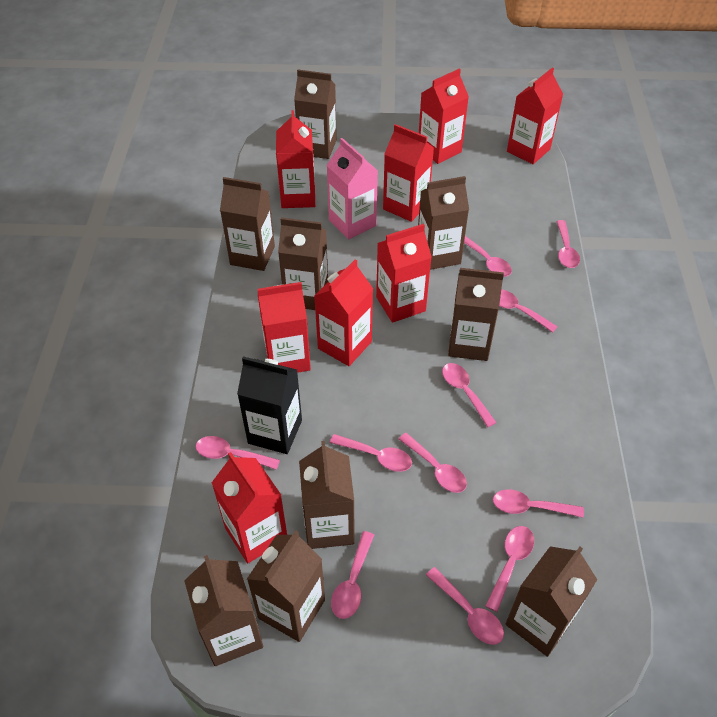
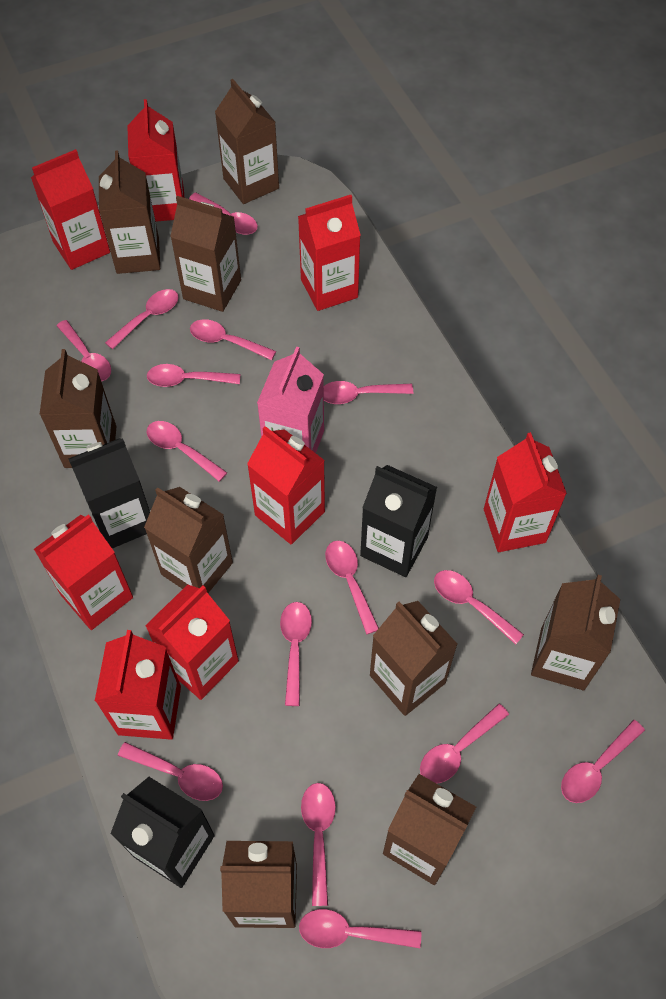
black carton: [237,356,302,454] = 1 -> [68,438,150,549] [110,777,215,888] [360,465,437,577] = 3
pink spoon: [196,436,280,470] [330,434,412,472] [331,531,374,619] [399,433,467,493] [426,567,504,645] [442,363,497,427] [464,236,512,277] [486,526,534,612] [493,489,584,518] [499,289,558,333] [556,220,580,268] = 11 -> [57,320,111,381] [105,289,179,349] [118,742,223,801] [147,364,240,387] [147,421,227,482] [189,192,258,235] [190,319,276,360] [280,602,312,706] [299,909,421,948] [301,783,336,906] [324,381,413,404] [325,541,379,635] [420,704,509,784] [434,570,524,645] [561,720,645,803] = 15

